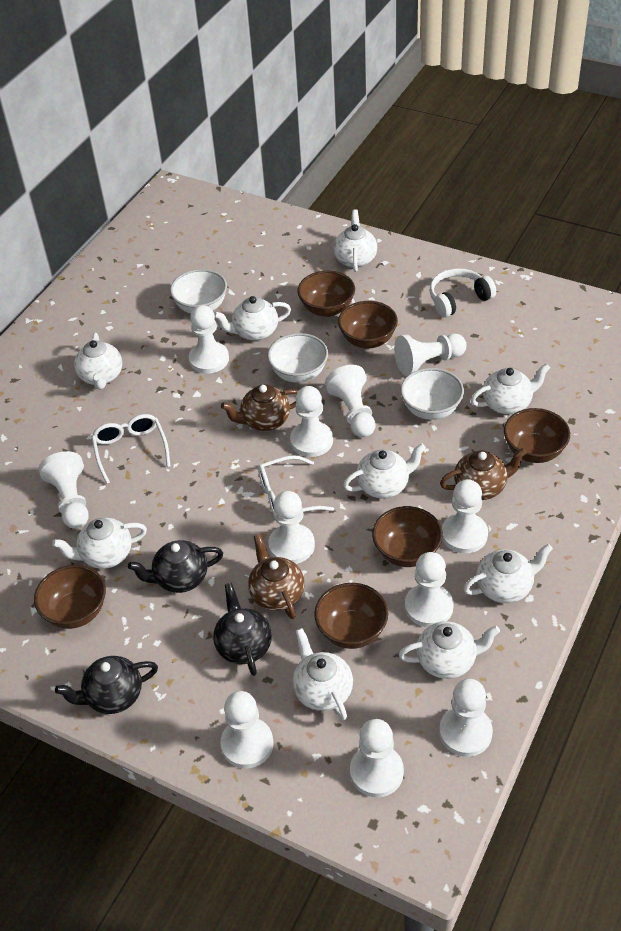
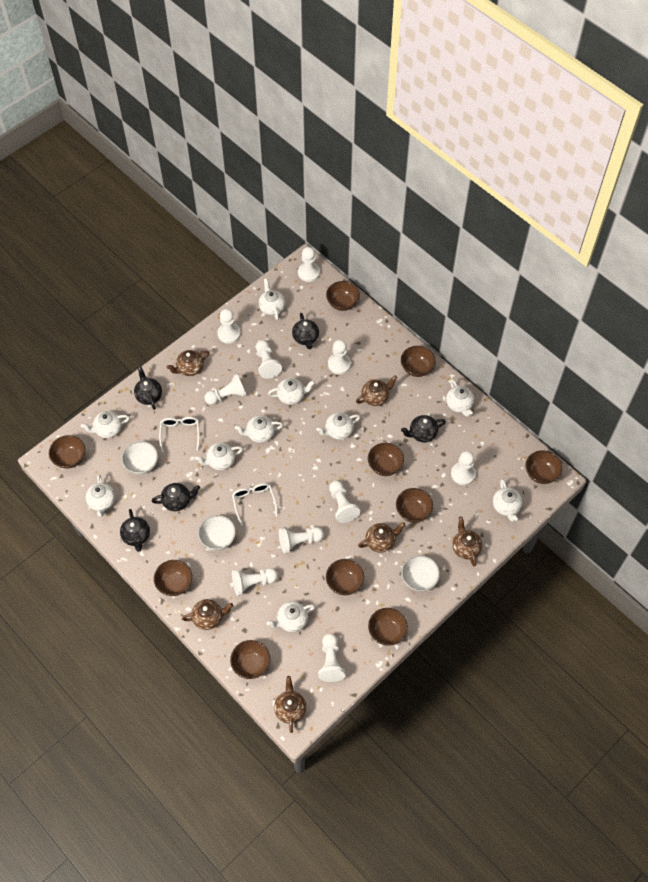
black teapot: [55,656,158,714] [128,540,223,593] [213,583,272,676] = 3 -> [120,509,150,552] [134,366,162,410] [152,483,200,511] [292,313,319,349] [401,415,446,442] = 5
brown bowl: [34,565,106,629] [297,270,355,317] [314,583,388,649] [338,301,398,349] [372,506,443,567] [504,408,570,463] = 6 -> [49,435,85,469] [154,560,192,596] [230,640,270,679] [326,281,360,311] [326,559,364,595] [368,443,404,476] [368,608,408,646] [396,488,433,523] [401,346,436,377] [526,450,562,484] = 10
brown teapot: [221,384,299,431] [248,534,305,619] [440,448,527,500] = 3 -> [167,350,210,376] [182,599,233,630] [274,676,306,733] [356,375,397,406] [358,522,405,553] [452,517,482,566] = 6
white headphones: [429,268,496,317] = 1 -> none = 0
white pawn: [39,451,89,529] [189,305,229,374] [221,691,274,768] [268,491,315,564] [290,386,333,457] [325,365,376,437] [350,719,404,797] [394,334,467,376] [405,552,454,627] [439,679,493,757] [442,479,488,553] = 11 -> [204,374,247,405] [218,309,241,344] [232,568,278,596] [256,340,282,379] [279,527,324,554] [298,247,320,282] [318,634,345,682] [328,340,351,374] [329,481,360,523] [451,451,476,485] = 10
white teapot: [52,518,147,569] [74,332,122,390] [214,296,291,341] [293,628,353,721] [333,209,377,272] [343,443,426,499] [399,621,500,679] [463,544,553,603] [471,363,550,414] = 9 -> [81,411,130,438] [86,474,115,517] [195,443,243,470] [235,416,283,443] [259,278,285,320] [267,601,316,632] [268,378,315,405] [317,412,360,440] [446,379,474,417] [493,479,522,522] = 10

